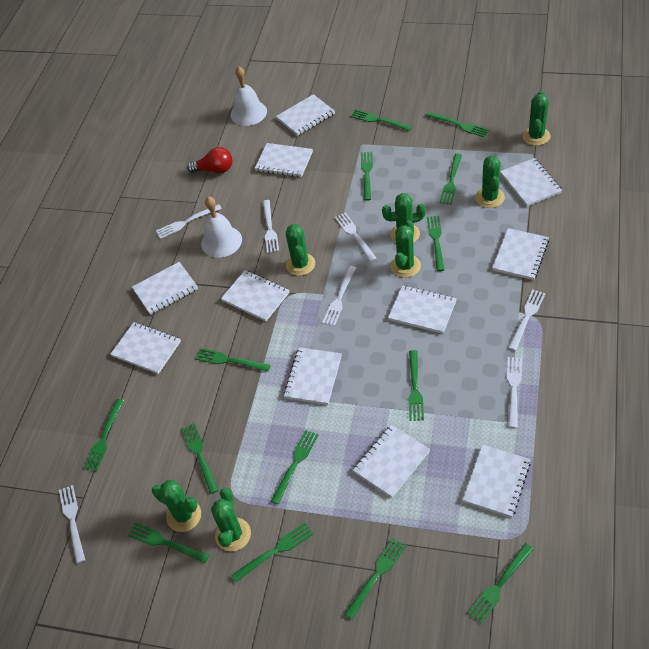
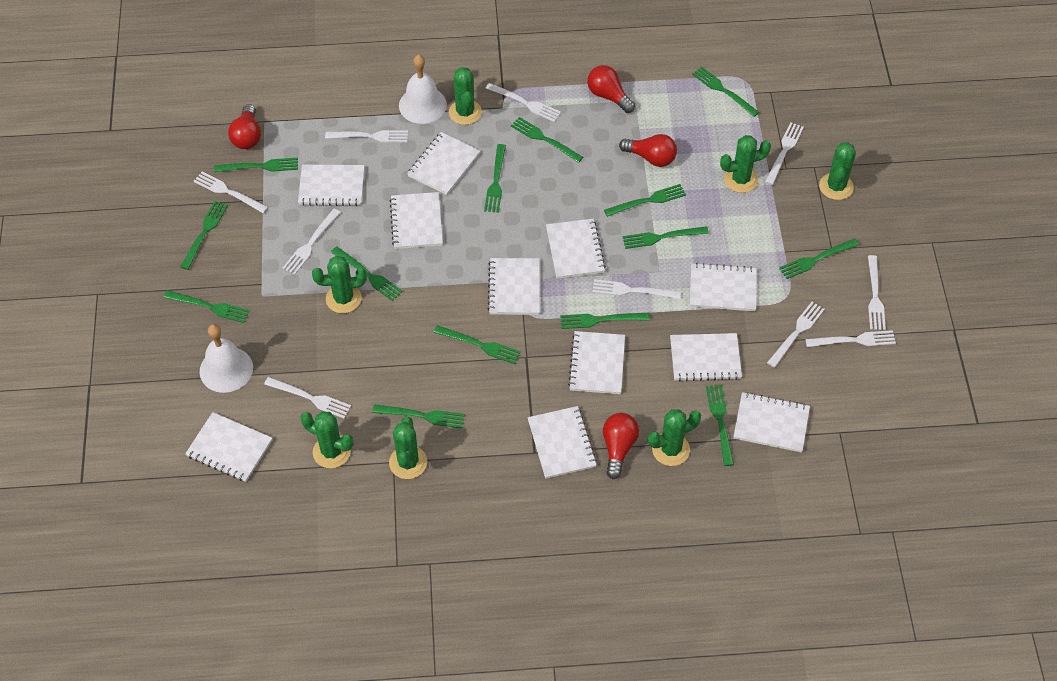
red light bulb: [187,147,232,173] = 1 -> [228,104,261,149] [587,65,635,113] [603,413,639,479] [619,134,677,167] = 4
white fork: [59,485,85,564] [156,204,222,239] [263,200,279,253] [322,266,356,326] [335,212,377,262] [507,357,522,428] [508,290,545,351] = 7 -> [194,171,268,213] [264,377,351,419] [283,209,341,275] [325,130,408,143] [485,83,561,122] [592,279,681,299] [765,122,804,185] [767,302,825,368] [805,330,896,347] [868,255,886,330] = 10

